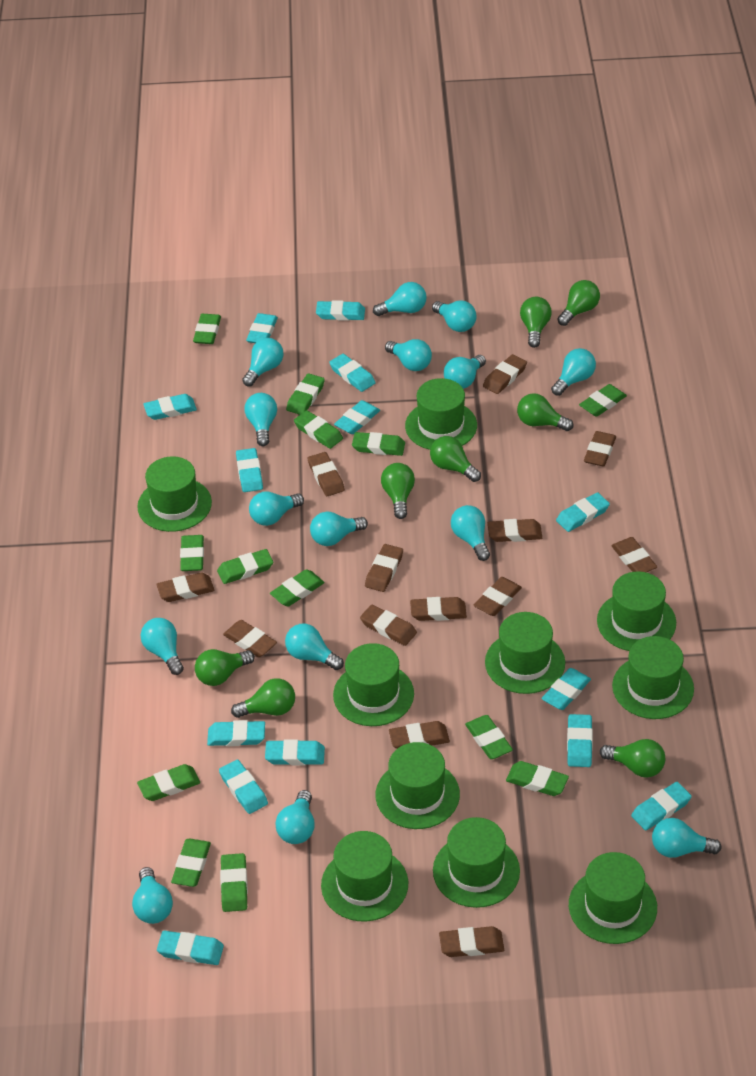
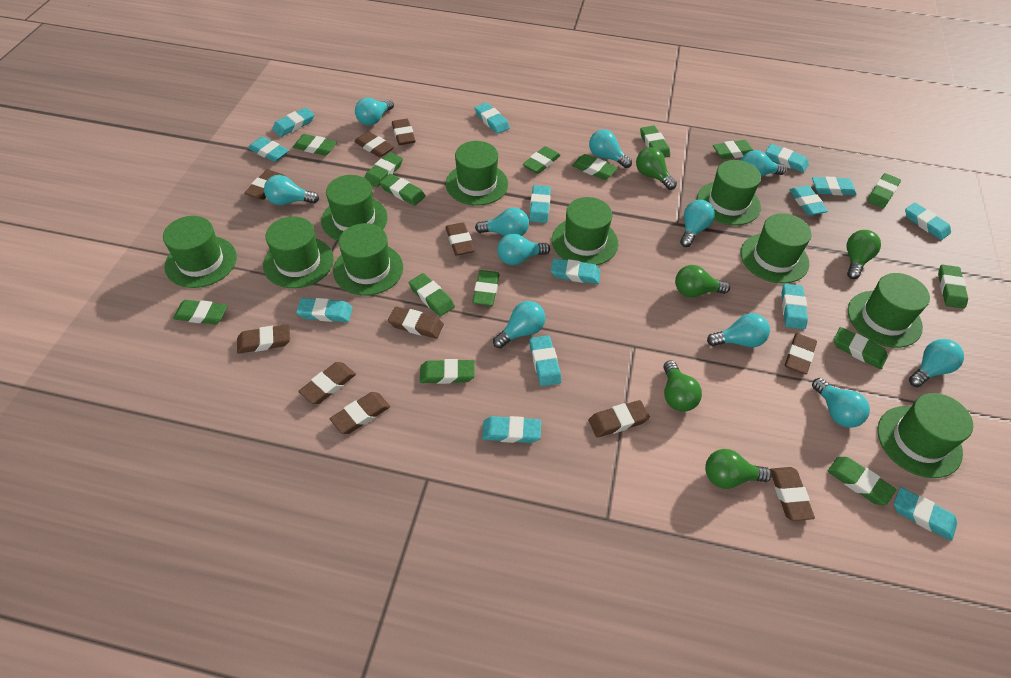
brown eraser: [156,573,214,602] [223,620,277,657] [308,452,345,496] [360,605,417,646] [365,544,403,592] [389,721,450,749] [410,597,467,621] [439,926,504,957] [474,577,522,616] [483,354,527,394] [488,519,542,542] [584,431,616,466] [611,537,657,572] = 13 -> [237,324,290,354] [244,169,285,200] [298,362,356,404] [330,392,390,434] [354,131,394,157] [388,306,444,339] [392,119,416,145] [445,222,475,256] [588,400,650,437] [770,467,815,521] [785,333,817,374] = 11
green eraser: [137,764,200,801] [171,838,211,887] [180,535,204,571] [193,314,221,344] [217,549,273,584] [220,853,248,912] [270,569,325,607] [286,373,325,415] [294,410,343,449] [352,432,405,456] [465,715,513,759] [506,761,569,796] [579,384,627,417] = 13 -> [173,300,228,324] [293,134,337,156] [365,152,403,187] [380,174,425,206] [409,273,455,316] [420,359,475,384] [472,270,500,306] [523,146,561,174] [572,154,618,180] [640,126,670,158] [713,140,753,159] [828,457,896,505] [833,327,888,369] [867,173,901,208] [938,264,968,309] = 15
green light bulb: [195,649,254,686] [231,678,295,718] [381,463,415,519] [430,436,481,482] [517,393,573,431] [520,297,552,348] [557,280,600,326] [600,739,665,778] = 8 -> [636,147,677,190] [663,360,702,412] [675,265,730,298] [705,449,772,489] [847,230,881,279] = 5
turquoise light bulb: [132,867,173,924] [140,618,184,675] [242,338,283,386] [245,393,277,446] [249,491,304,526] [275,790,315,844] [285,623,344,670] [310,512,368,546] [373,282,426,316] [385,339,432,371] [432,300,477,332] [444,355,486,389] [451,505,490,561] [551,348,596,396] [652,818,722,858] = 15 -> [264,175,319,205] [355,98,394,126] [475,208,529,236] [493,301,545,348] [497,233,550,265] [589,129,632,168] [680,200,715,247] [707,313,770,347] [741,150,787,177] [812,378,870,428] [909,339,964,387] = 11

